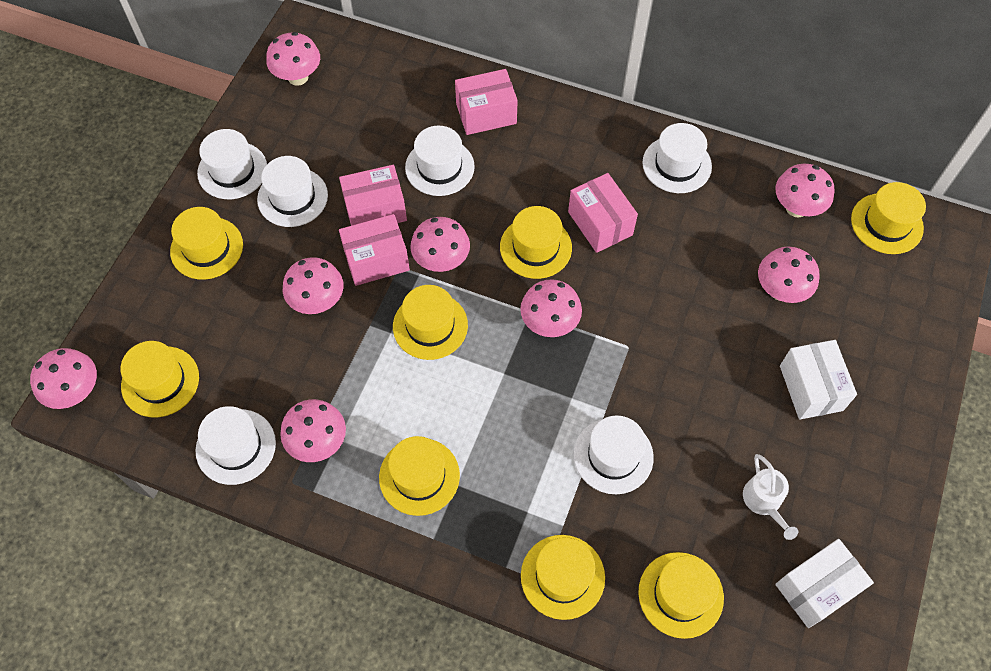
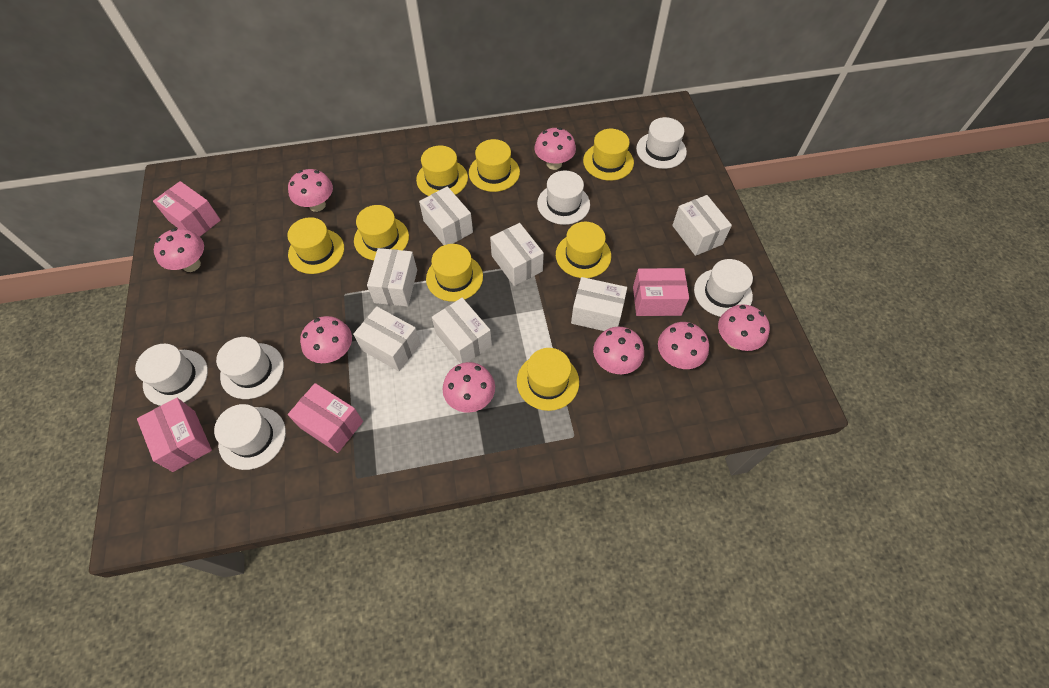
white box: [775,539,874,628] [780,340,857,420] = 2 -> [353,306,421,371] [367,248,417,307] [419,186,473,245] [432,298,492,364] [490,223,544,286] [571,277,627,331] [672,195,732,256] = 7
white watering can: [743,454,798,540] = 1 -> none = 0

